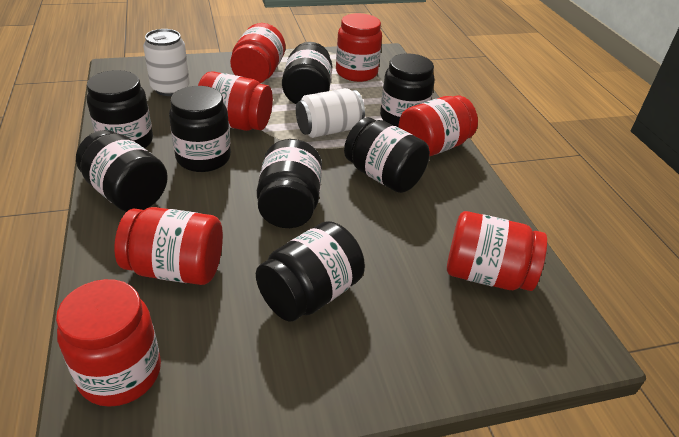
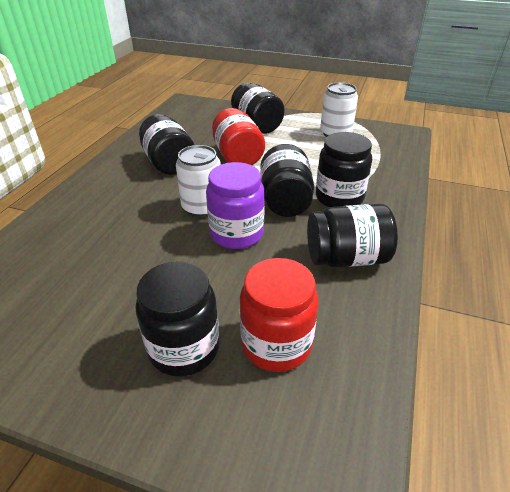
black jar: [76,130,168,212] [87,70,153,148] [169,86,231,172] [256,221,365,322] [257,139,322,228] [282,42,332,104] [344,117,430,193] [380,53,435,128] = 8 -> [136,262,219,377] [139,114,194,175] [231,83,285,134] [260,144,314,217] [307,204,398,268] [316,132,372,207] = 6
purple jar: none = 0 -> [206,162,265,249] = 1
red jar: [56,279,161,407] [114,207,223,285] [198,72,273,131] [230,23,285,83] [336,13,382,82] [399,95,478,156] [447,211,547,291] = 7 -> [212,108,265,165] [240,258,318,372] = 2

